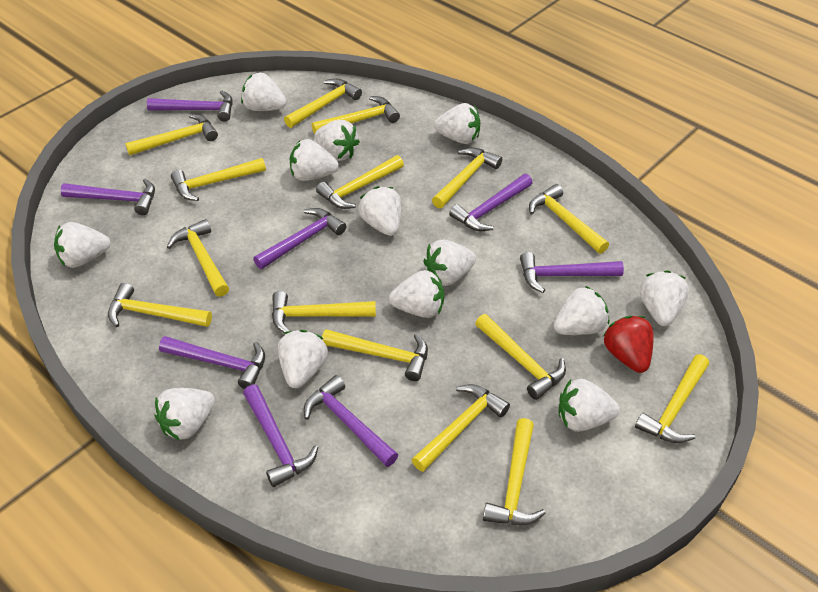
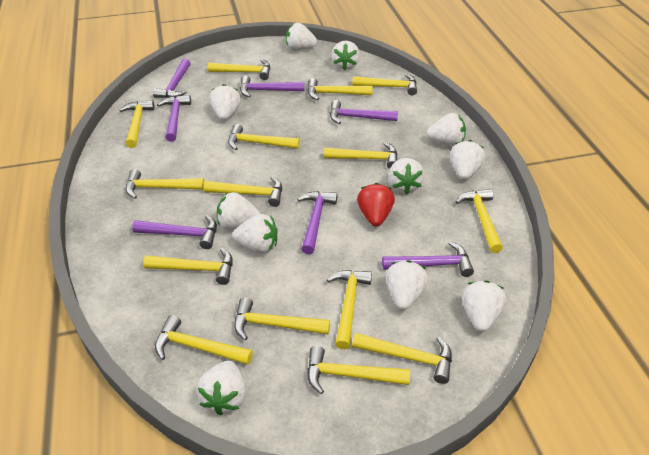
purple hammer: [61,179,155,215] [147,90,233,122] [159,336,265,389] [243,385,318,487] [253,208,346,269] [304,375,398,467] [449,174,532,231] [520,252,624,293] = 8 -> [132,215,217,249] [153,59,191,98] [157,95,191,142] [240,75,304,98] [297,191,338,254] [330,100,398,124] [382,241,474,277] = 7
white strawberry: [54,222,111,268] [155,388,215,440] [241,72,287,111] [278,330,328,388] [290,139,339,181] [315,120,360,161] [358,186,401,236] [389,270,444,318] [424,239,476,286] [434,103,480,144] [553,286,609,335] [559,379,620,432] [640,270,689,326] = 13 -> [197,361,246,415] [210,84,241,120] [217,192,261,230] [233,214,278,253] [286,23,317,51] [331,41,360,70] [386,260,428,310] [388,158,424,194] [427,113,466,146] [450,140,485,180] [462,280,506,332] = 11

